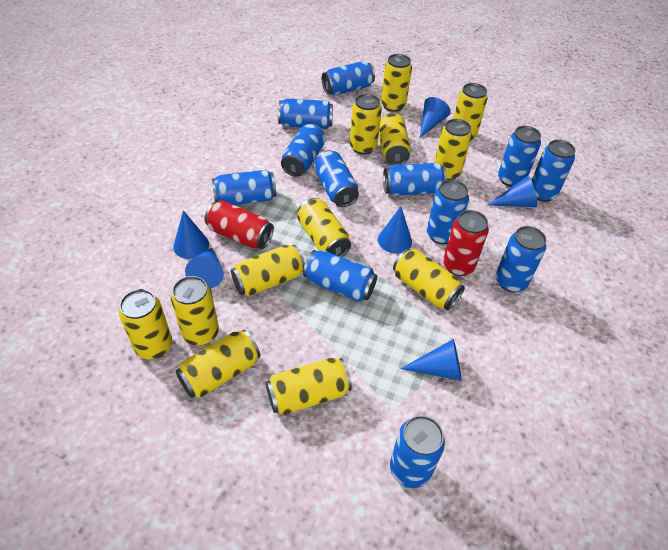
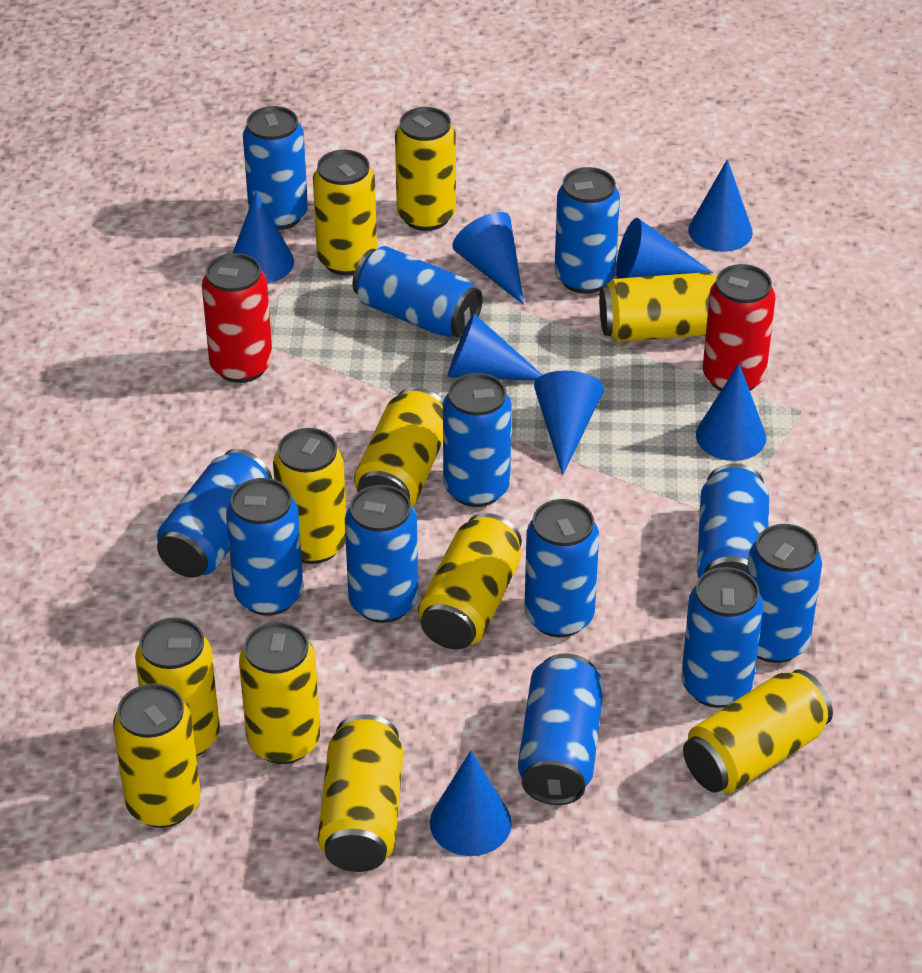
blue cone: [173,210,209,259] [185,247,224,289] [378,206,412,254] [400,339,462,381] [420,97,451,137] [487,176,537,207] = 6 -> [233,191,294,283] [430,751,512,856] [448,313,542,381] [452,212,524,305] [534,370,604,475] [616,218,713,279] [688,159,753,252] [696,364,766,461] = 8
yellow can: [119,289,172,359] [171,276,219,346] [176,330,261,398] [231,245,305,296] [266,358,352,415] [297,198,351,257] [350,94,382,155] [379,113,411,165] [381,54,412,112] [393,249,465,310] [434,119,472,180] [453,83,488,141] = 12 -> [113,684,201,828] [135,617,220,756] [239,622,320,764] [273,428,346,564] [313,150,377,275] [318,714,403,872] [354,387,443,506] [395,107,456,231] [418,513,522,649] [599,272,717,342] [683,669,833,793] = 11

